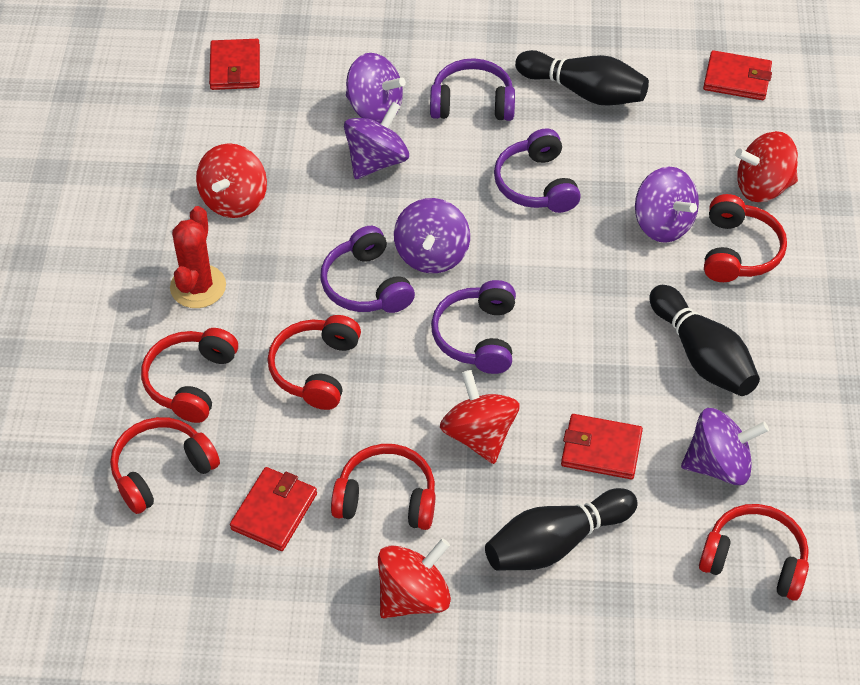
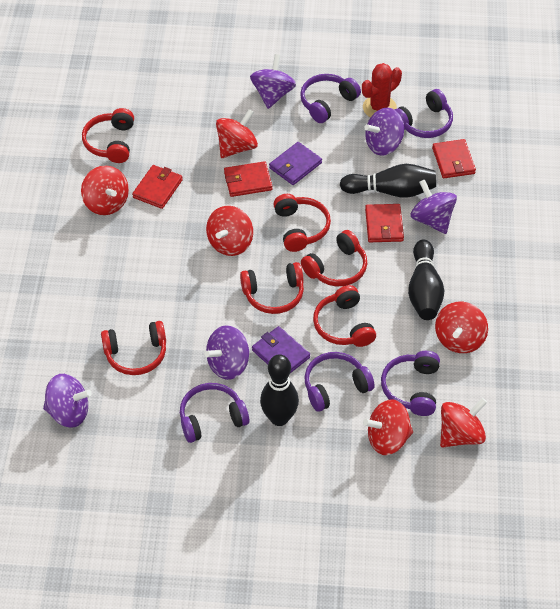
purple headphones: [321,226,415,313] [430,58,515,121] [431,280,516,374] [494,128,581,213] = 4 -> [180,383,249,443] [300,74,361,123] [304,352,375,412] [381,351,440,416] [395,89,453,138] = 5
purple wallet: none = 0 -> [252,326,310,373] [269,142,322,185] = 2
red spinning top: [196,143,267,218] [378,538,451,618] [440,370,520,464] [735,131,798,202] = 4 -> [81,166,129,215] [206,206,253,256] [216,109,258,158] [363,400,413,455] [435,302,488,353] [440,398,487,447] = 6

